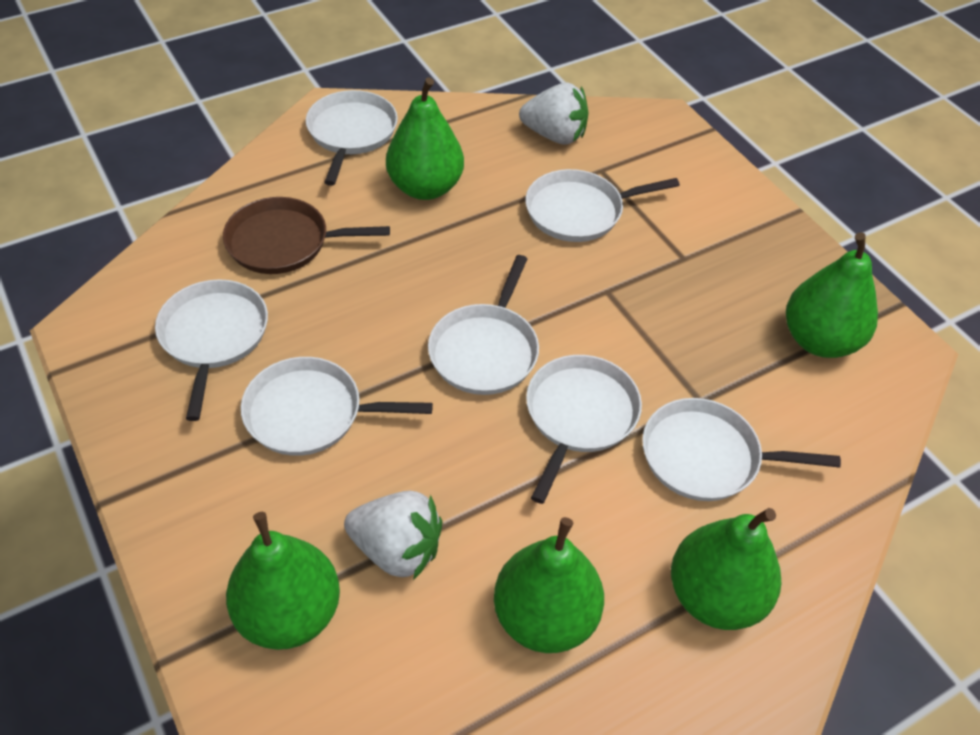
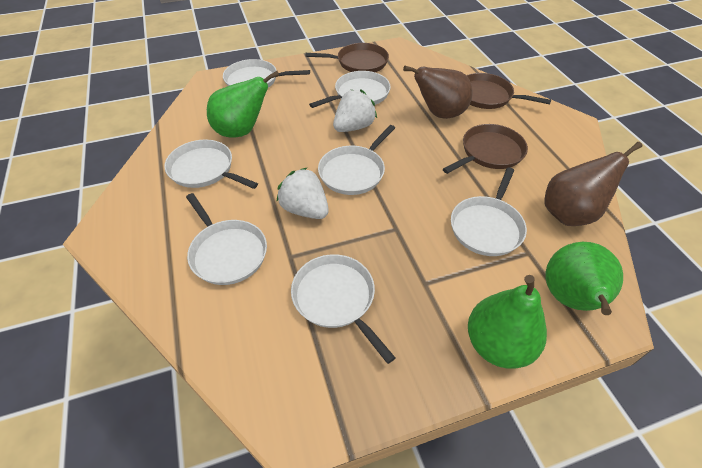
brown pan: [223,197,390,274] = 1 -> [305,43,389,72] [443,124,528,174] [466,73,551,109] = 3
brown pear: none = 0 -> [403,66,472,119] [544,142,643,226] = 2
green pear: [226,512,340,650] [386,77,464,200] [494,517,604,653] [671,508,781,630] [786,232,878,358] = 5 -> [207,71,279,137] [468,275,547,369] [545,242,623,315] = 3

